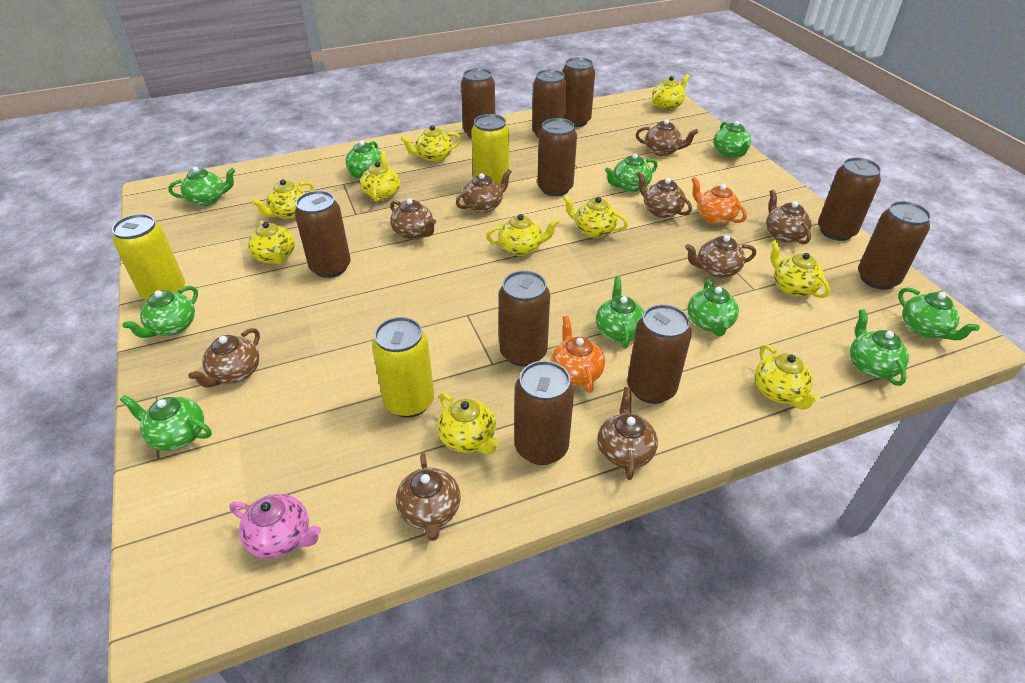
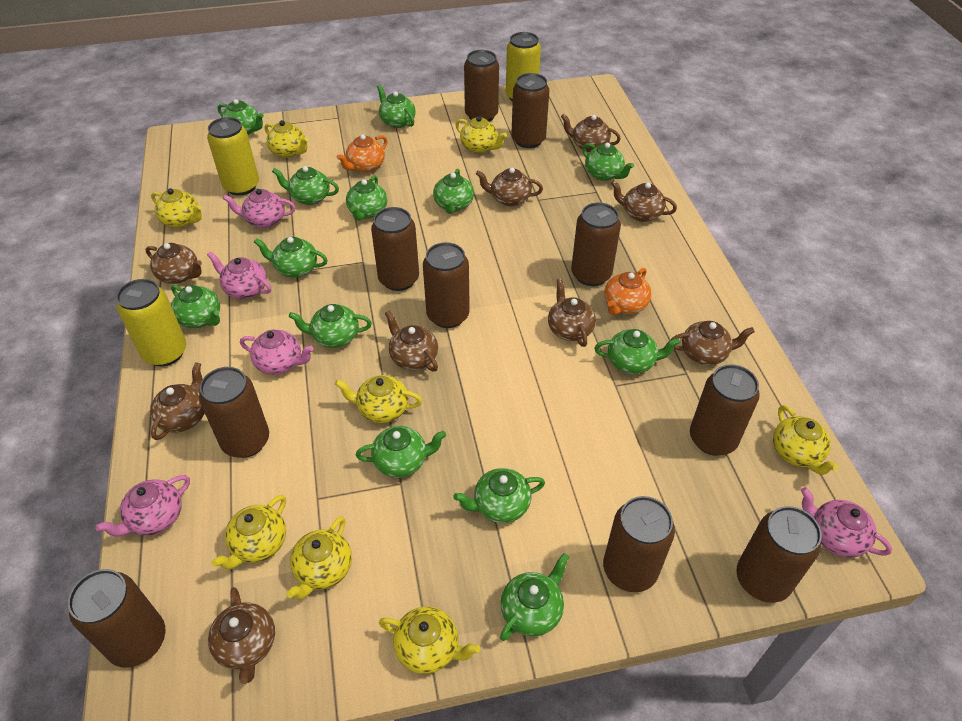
green teapot: [120,395,212,451] [123,286,198,338] [168,167,235,206] [345,141,381,178] [596,277,644,348] [605,153,657,192] [688,280,739,336] [713,121,751,158] [850,309,909,386] [898,287,980,340] = 10 -> [171,285,220,328] [218,99,264,135] [254,237,328,277] [272,166,339,205] [289,304,372,348] [346,175,387,221] [356,426,446,478] [377,85,416,128] [433,169,474,214] [453,468,545,523] [500,553,569,641] [582,143,634,181] [595,329,680,374] = 13
pink teapot: [229,494,321,559] = 1 -> [95,475,190,537] [207,251,271,299] [223,189,296,228] [240,330,314,375] [801,487,892,558] = 5
yellow teapot: [248,220,295,264] [252,179,314,219] [360,151,400,202] [401,125,461,162] [437,393,500,455] [486,214,559,256] [563,194,628,238] [652,74,690,110] [754,344,820,410] [771,240,830,298] = 10 -> [151,188,202,228] [212,495,286,570] [264,120,309,158] [286,517,352,600] [335,375,422,423] [379,607,480,674] [455,116,507,153] [773,405,838,475] = 8

